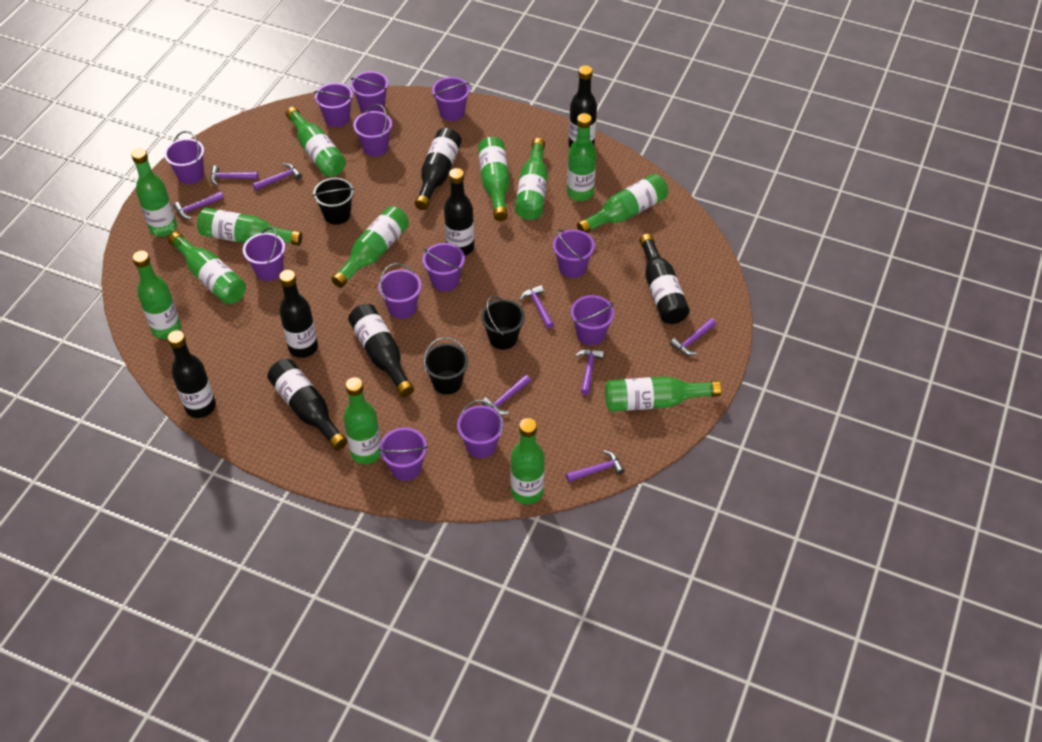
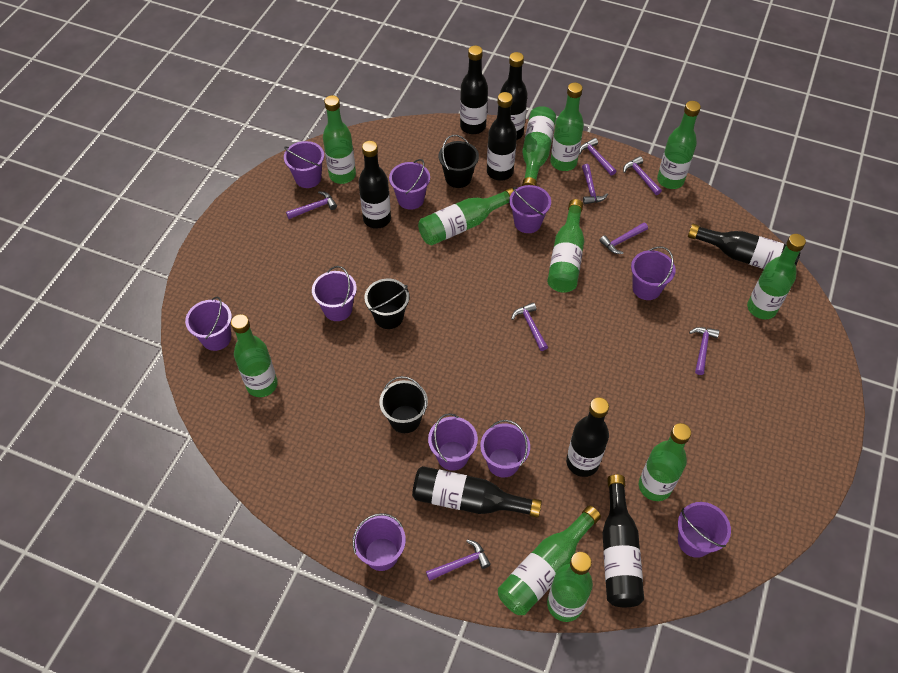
green bottle: [131,148,177,237] [132,251,181,339] [168,232,246,304] [197,208,302,246] [286,107,346,177] [332,206,409,288] [343,377,381,464] [478,137,510,221] [511,418,545,505] [515,138,548,220] [567,113,596,201] [577,174,668,233] [605,376,721,411] = 13 -> [231,314,278,397] [323,95,356,184] [418,188,514,246] [498,505,601,615] [522,106,556,186] [547,199,584,293] [547,552,593,622] [551,83,584,171] [639,423,691,501] [657,101,701,189] [747,234,806,319] = 11
purple bucket: [164,131,204,184] [243,227,285,281] [314,83,353,127] [350,71,388,113] [353,104,392,156] [378,263,421,319] [379,427,428,481] [423,243,465,292] [432,77,470,121] [457,400,504,458] [553,229,595,278] [571,295,615,345] = 12 -> [185,297,232,351] [284,141,324,188] [312,266,357,321] [353,513,406,571] [389,159,430,210] [428,413,478,471] [480,420,530,478] [509,185,551,233] [631,246,676,300] [678,502,731,558] = 10

